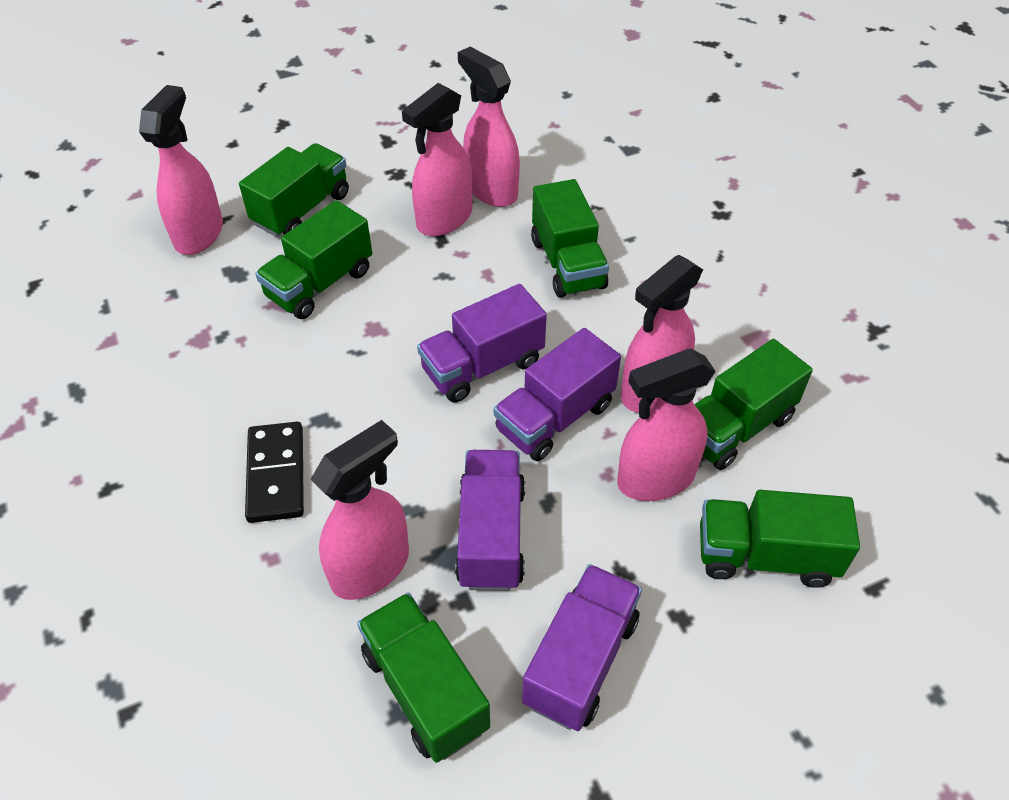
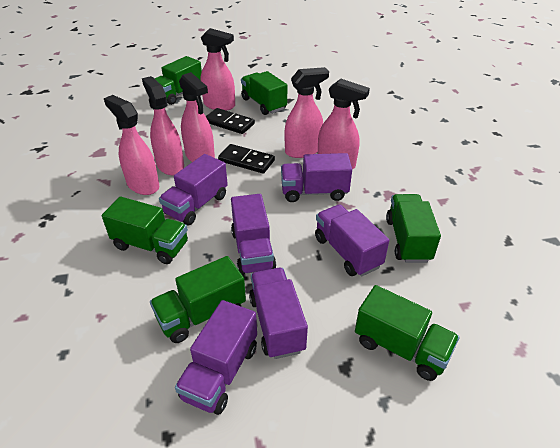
black domino: [245,422,304,523] = 1 -> [206,108,255,134] [218,144,275,174] = 2
purple truck: [417,284,547,403] [455,450,525,591] [494,328,621,461] [522,564,642,731] = 4 -> [159,154,228,225] [175,300,257,415] [231,194,276,275] [249,268,308,359] [281,153,352,202] [315,204,389,276] = 6

